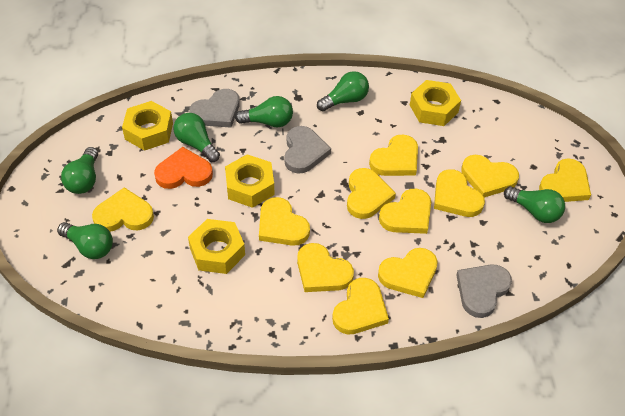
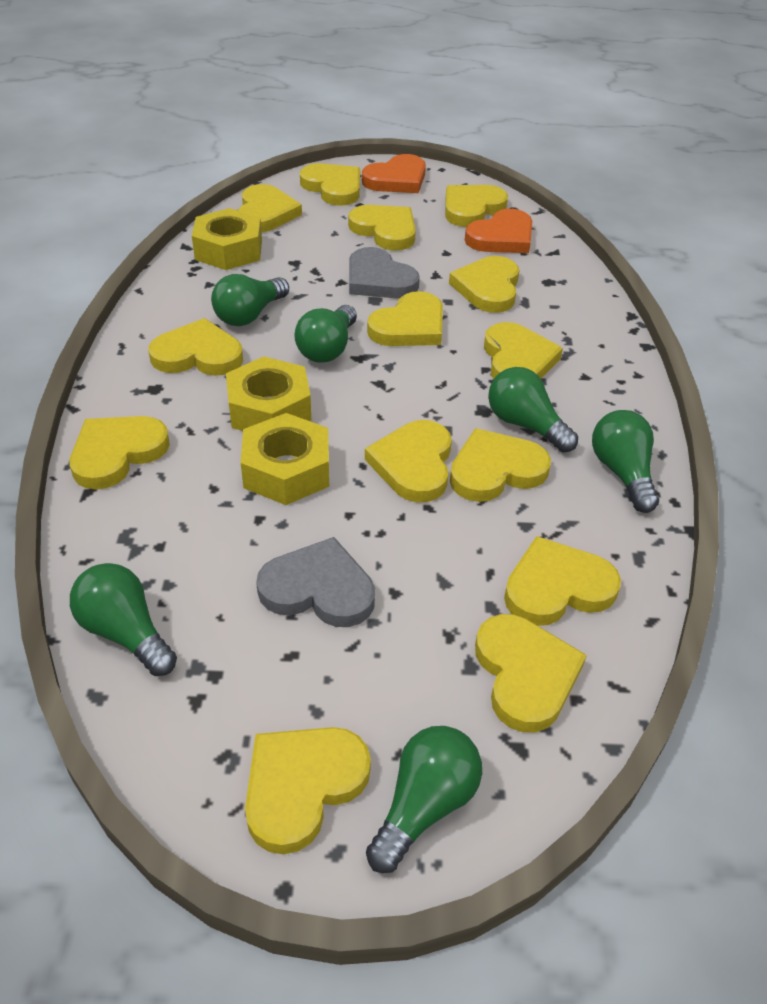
grey heart: [189,89,240,128] [284,126,331,174] [456,264,512,318] = 3 -> [256,537,375,627] [349,247,420,298] = 2
orange heart: [154,147,213,189] = 1 -> [362,154,426,193] [465,209,532,253] = 2
yellow heart: [92,187,154,232] [259,197,310,246] [297,243,354,292] [332,278,389,334] [347,168,396,219] [369,135,418,176] [378,248,438,298] [379,189,431,234] [434,169,485,217] [461,155,519,198] [539,158,591,202] = 11 -> [70,416,170,489] [148,318,243,376] [238,184,302,232] [245,727,371,854] [300,163,360,206] [348,205,416,251] [365,420,452,502] [367,291,443,346] [445,185,508,227] [449,256,520,313] [450,428,551,502] [475,614,587,732] [484,322,563,379] [504,536,621,626] = 14
yellow nut: [122,101,173,151] [188,219,245,274] [225,154,275,208] [410,80,461,126] = 4 -> [192,208,262,270] [226,356,311,431] [241,413,329,505] = 3

